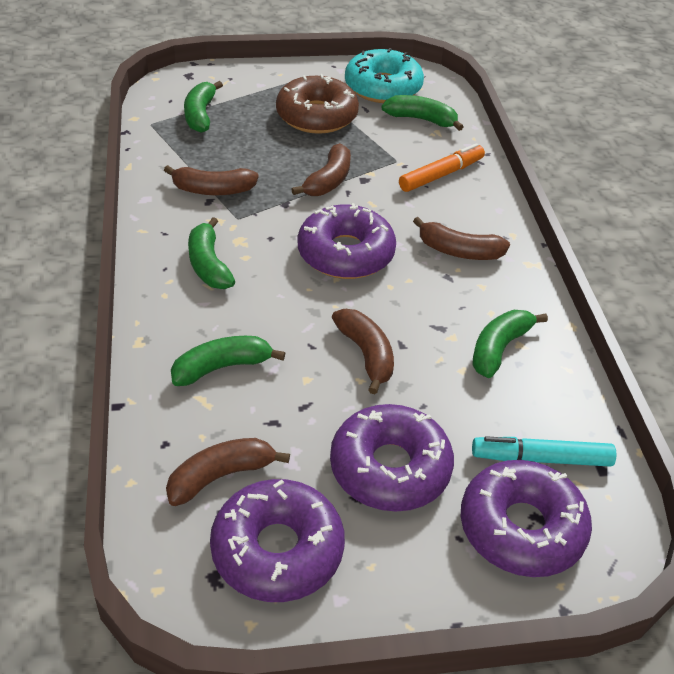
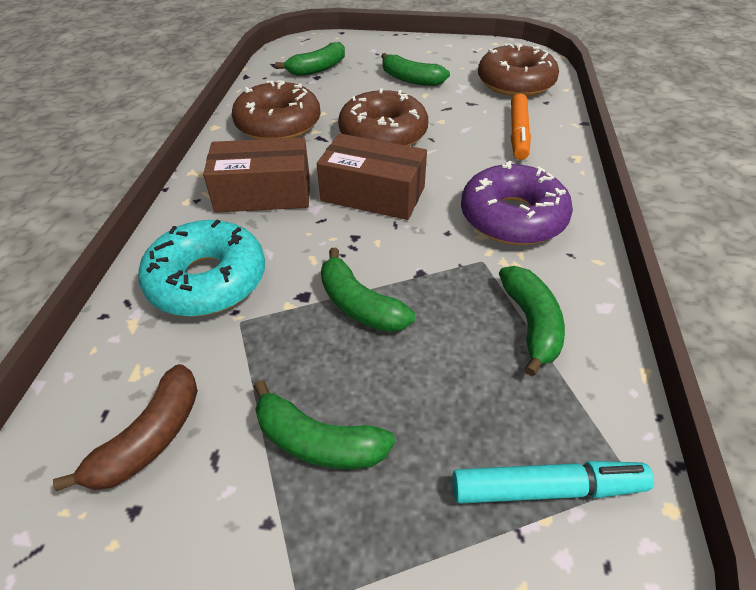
brown banana: [164,165,259,195] [166,438,290,506] [291,143,351,196] [332,309,394,394] [413,217,510,260] = 5 -> [53,364,198,491] = 1
brown box: none = 0 -> [203,137,310,213] [317,133,427,220] = 2
brown donut: [276,74,359,134] = 1 -> [232,80,321,140] [338,88,428,146] [478,43,559,97] = 3
purple donut: [210,479,345,602] [298,203,396,279] [330,404,454,512] [461,460,592,577] = 4 -> [461,161,573,245] = 1

